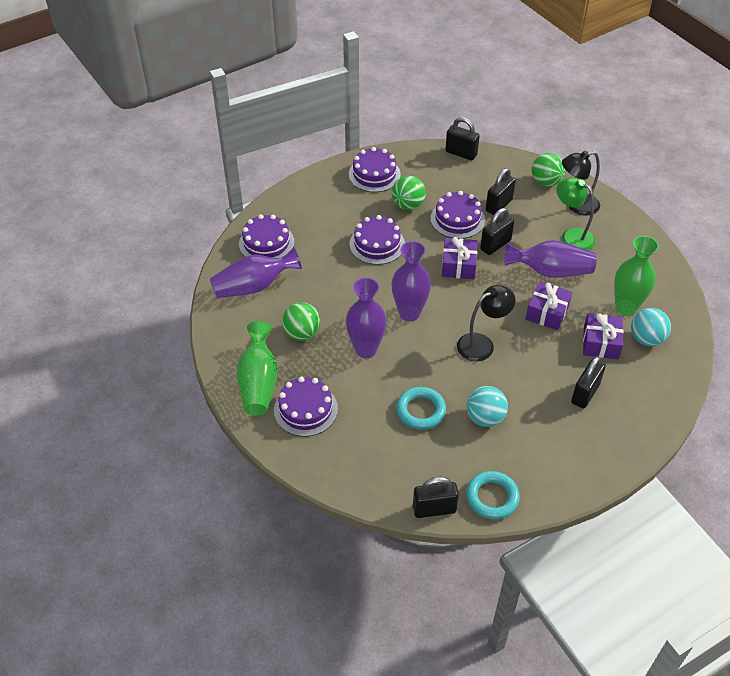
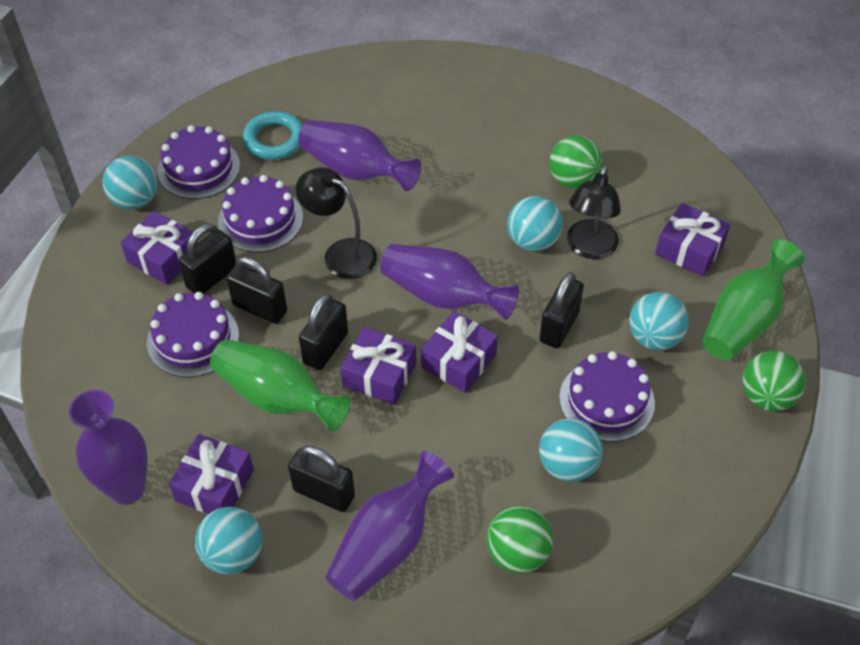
green lamp: [556,177,595,250] = 1 -> none = 0
purple cake: [239,214,295,258] [274,376,338,437] [349,147,401,192] [349,215,405,265] [430,191,485,239] = 5 -> [147,292,239,377] [158,125,240,199] [218,175,303,252] [559,351,655,442] = 4
purple gift: [442,237,478,279] [526,281,572,330] [583,313,624,359] = 3 -> [121,211,197,285] [169,434,254,514] [341,327,416,405] [421,311,498,393] [655,203,730,276] = 5
turquoise ball: [466,386,508,427] [631,308,671,346] = 2 -> [102,156,158,209] [195,507,263,574] [507,196,563,251] [539,418,603,482] [629,292,689,350] = 5
turquoise ring: [396,387,446,430] [466,471,520,520] = 2 -> [243,111,303,160] = 1

